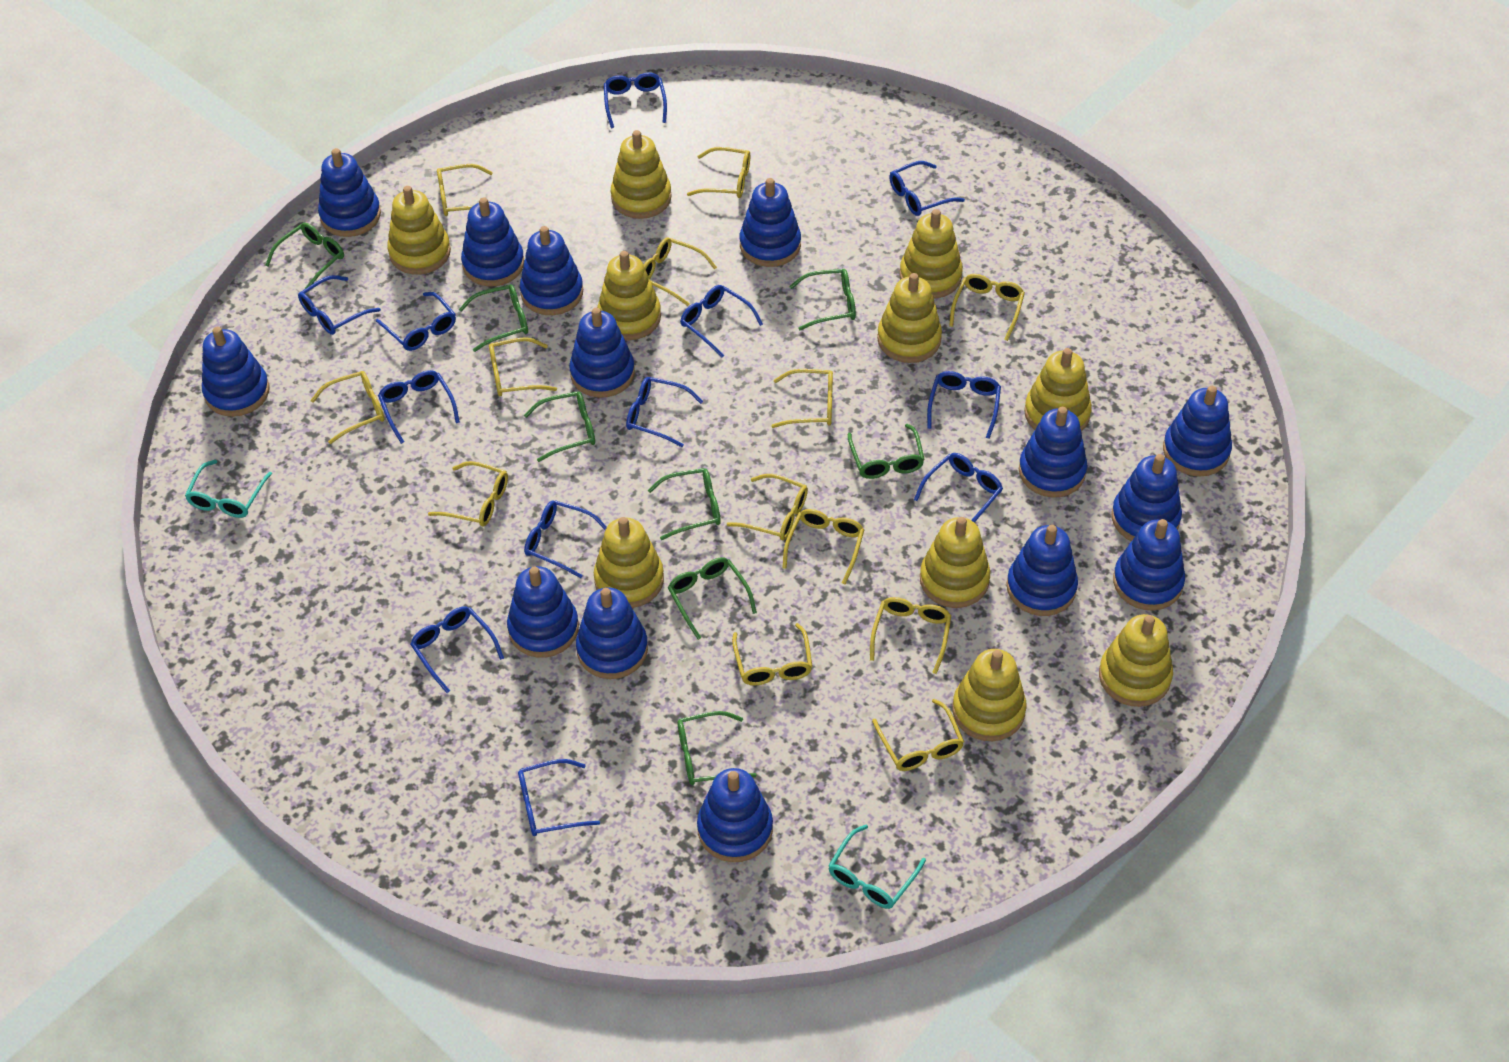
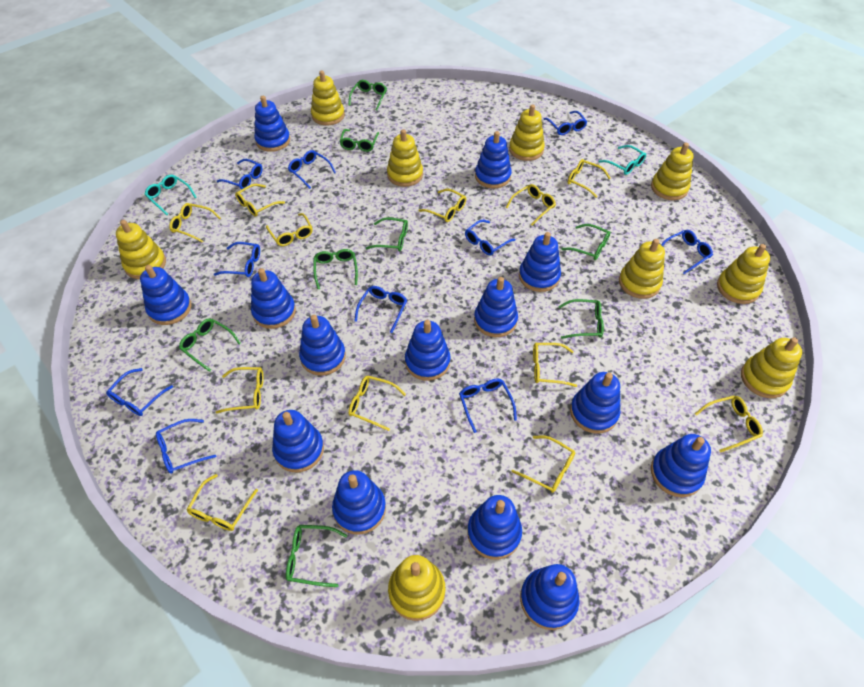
blue glasses: [298,275,381,335] [376,292,456,351] [378,370,460,444] [410,607,504,693] [518,759,600,836] [524,500,607,578] [604,73,667,128] [626,377,703,447] [680,285,763,358] [889,161,965,216] [914,453,1003,523] [927,371,1001,439] = 12 -> [106,368,173,416] [156,419,216,474] [214,242,260,277] [217,159,263,190] [288,150,336,189] [354,286,407,333] [459,379,517,433] [465,220,516,256] [544,111,587,135] [661,230,713,274] = 10
yellow glasses: [310,371,384,444] [428,461,508,527] [437,164,493,216] [489,337,557,397] [644,237,717,306] [687,147,750,198] [727,474,808,540] [732,623,813,686] [771,369,833,428] [782,509,865,584] [870,597,951,674] [872,699,964,771] [949,274,1025,341] = 13 -> [169,203,221,243] [187,474,258,531] [216,367,264,414] [235,184,285,217] [266,213,313,246] [348,376,406,431] [418,189,466,222] [506,184,556,225] [511,435,575,493] [533,343,577,387] [567,159,610,198] [695,395,763,453] = 12
yellow stacking toy: [387,186,451,275] [594,517,664,608] [597,251,661,340] [611,130,672,219] [877,273,942,363] [900,209,963,299] [920,517,990,608] [952,649,1026,741] [1024,348,1092,431] [1099,614,1173,707] = 10 -> [116,220,166,279] [311,70,345,125] [387,129,423,187] [388,555,445,621] [509,104,545,161] [619,239,665,299] [651,143,694,200] [717,244,770,304] [741,337,802,398] = 9

